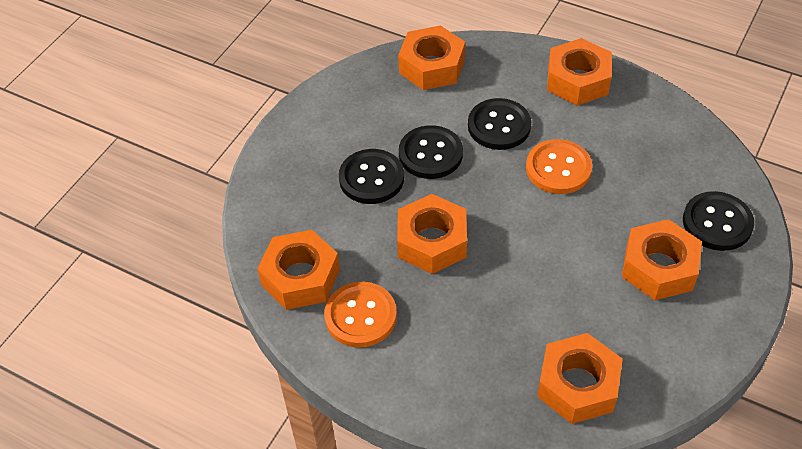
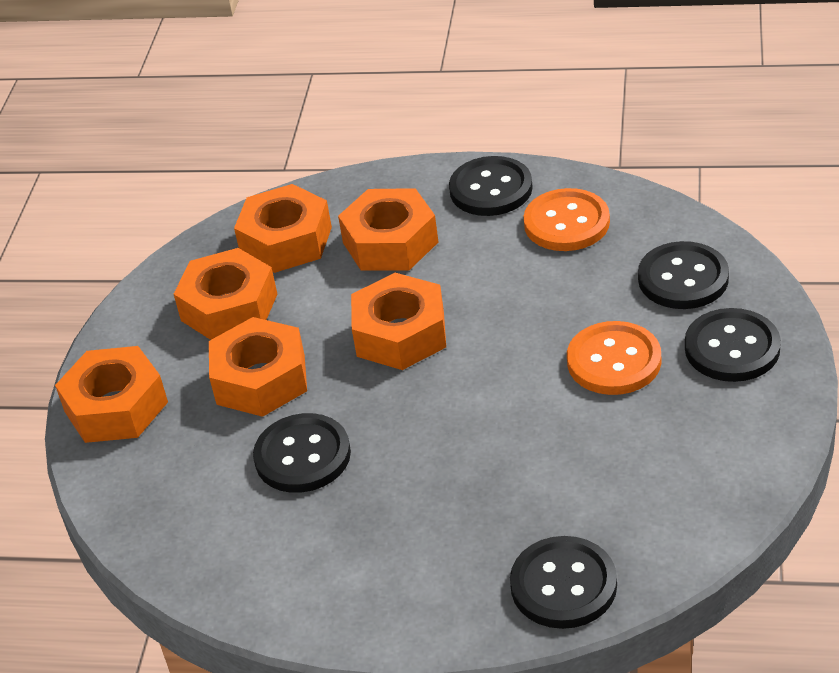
black button: [339,149,404,204] [399,125,463,179] [468,98,531,150] [683,191,754,251] = 4 -> [253,413,351,493] [449,156,533,216] [510,536,617,629] [638,241,729,309] [685,308,781,382] = 5

